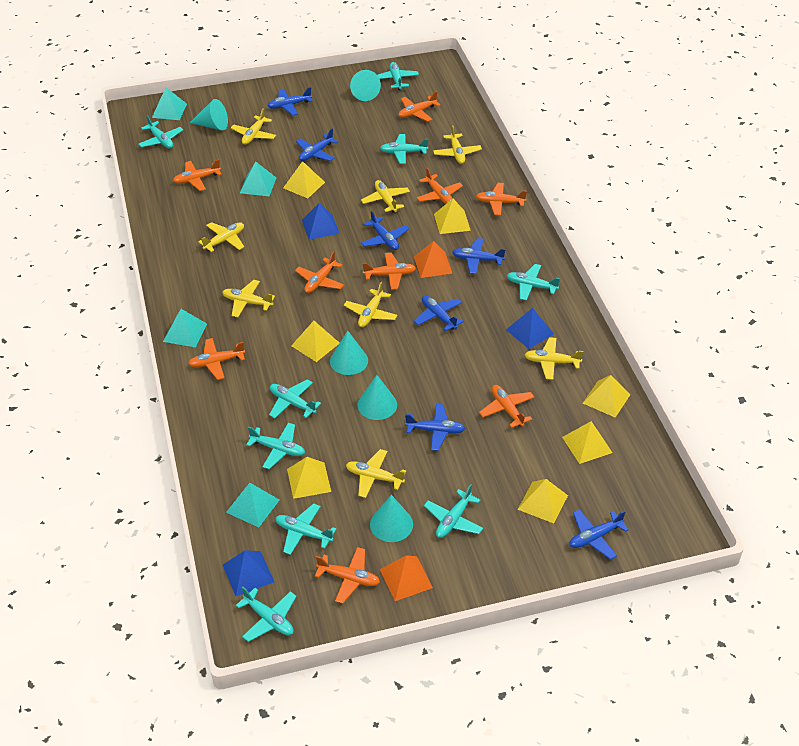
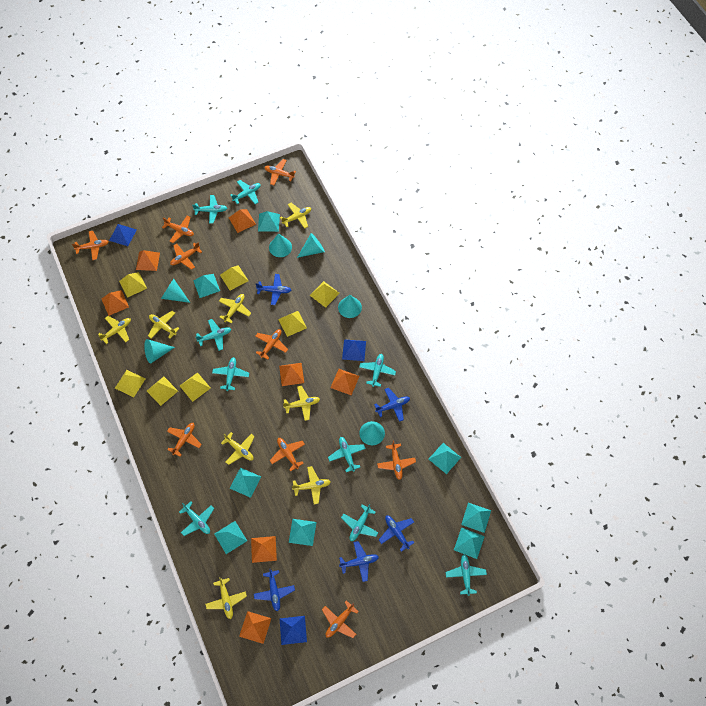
blue plane: [267,87,313,116] [296,128,339,161] [361,211,409,250] [405,404,466,451] [414,295,464,331] [452,238,506,274] [569,509,629,560] = 7 -> [254,569,295,612] [256,274,291,305] [339,541,379,582] [374,388,410,422] [379,515,414,552] = 5
orange pyramid: [380,555,433,601] [414,241,453,278] = 2 -> [102,290,129,316] [136,250,160,271] [229,209,256,233] [239,611,271,644] [251,536,277,563] [279,363,304,386] [330,369,359,395] = 7
turquoise cone: [190,99,228,131] [330,331,368,375] [350,70,381,101] [358,375,397,420] [370,495,413,542] = 5 -> [144,339,175,364] [161,279,190,303] [269,233,292,257] [297,233,325,258] [338,295,362,318] [359,421,385,445] = 6
turquoise pyramid: [152,88,187,120] [163,309,207,348] [226,483,279,527] [240,162,276,196] = 4 -> [194,274,220,298] [214,521,247,554] [230,468,261,498] [258,211,280,232] [289,519,317,546] [429,443,461,474] [454,527,485,559] [461,503,491,533] = 8

